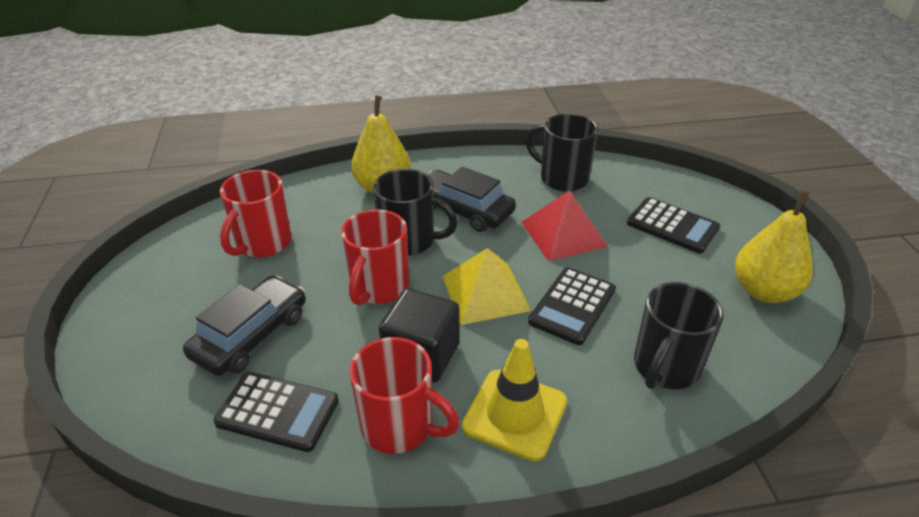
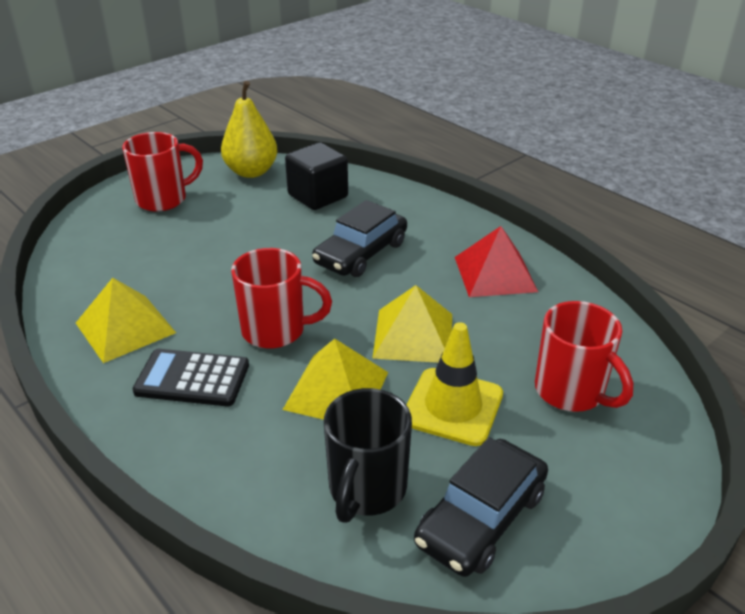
black calculator: [214,372,339,452] [528,267,616,345] [627,197,721,253] = 3 -> [132,349,249,406] = 1
black mug: [373,169,458,256] [526,113,598,192] [634,282,724,389] = 3 -> [324,388,412,523] = 1
yellow pear: [351,95,410,193] [735,190,813,303] = 2 -> [221,81,278,178] = 1
yellow pyramid: [442,248,531,325] = 1 -> [76,278,176,363] [283,339,388,420] [372,285,452,363] = 3

